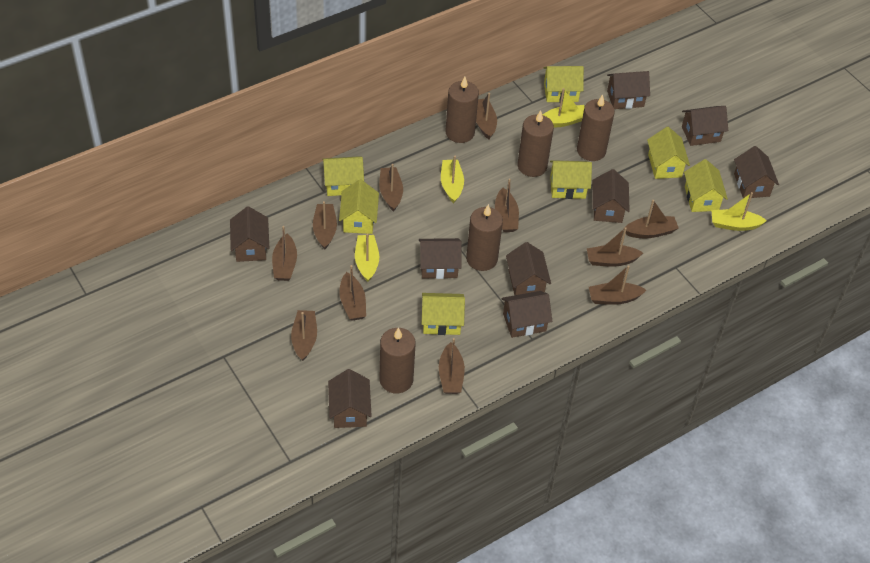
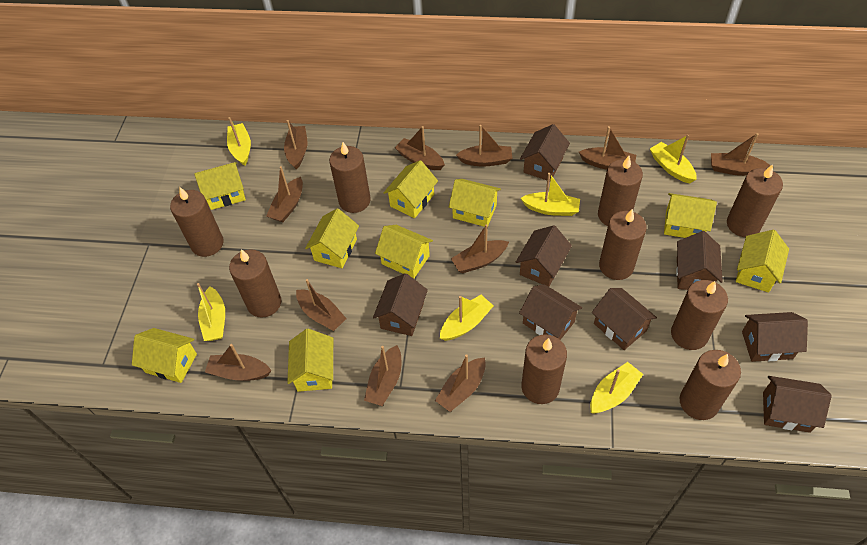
brown candle: [379,327,416,394] [445,77,479,143] [466,204,503,271] [518,110,554,177] [577,95,615,161] = 5 -> [170,187,224,257] [229,249,281,318] [329,142,371,213] [521,334,567,404] [598,156,643,226] [599,209,647,280] [671,280,728,350] [680,350,741,420] [727,164,783,237] = 9
brown house: [230,206,269,262] [328,369,372,428] [419,238,462,279] [501,291,552,338] [506,242,551,295] [592,169,630,223] [607,71,650,109] [682,106,728,146] [734,146,779,198] = 9 -> [373,273,428,336] [516,225,572,287] [519,284,582,340] [520,124,570,180] [592,288,657,350] [676,231,723,290] [742,312,808,362] [763,376,832,433] = 8
yellow boat: [355,234,379,282] [441,156,464,203] [542,88,585,127] [711,192,767,231] = 4 -> [197,283,225,341] [227,117,251,166] [440,295,494,341] [521,173,580,216] [590,362,643,414] [650,135,697,183] = 6
yellow house: [322,156,364,196] [339,180,379,234] [422,293,465,335] [544,66,584,103] [550,160,592,199] [647,127,690,179] [684,159,728,212] = 7 -> [132,328,197,383] [194,162,246,210] [287,329,333,392] [305,208,359,268] [375,225,433,278] [383,160,438,218] [449,179,501,227] [664,193,717,238] [736,230,789,292] = 9

